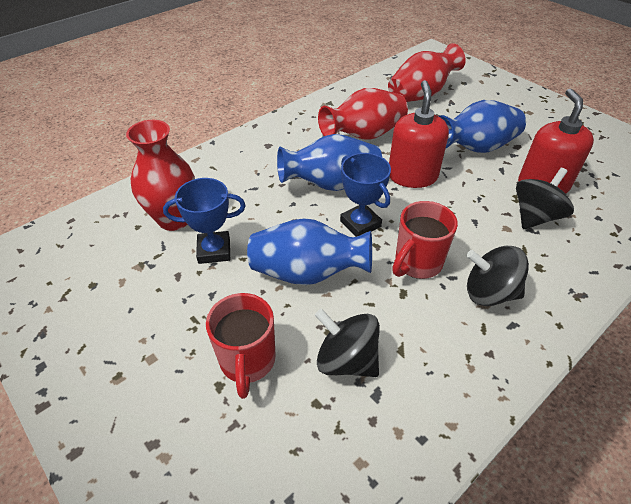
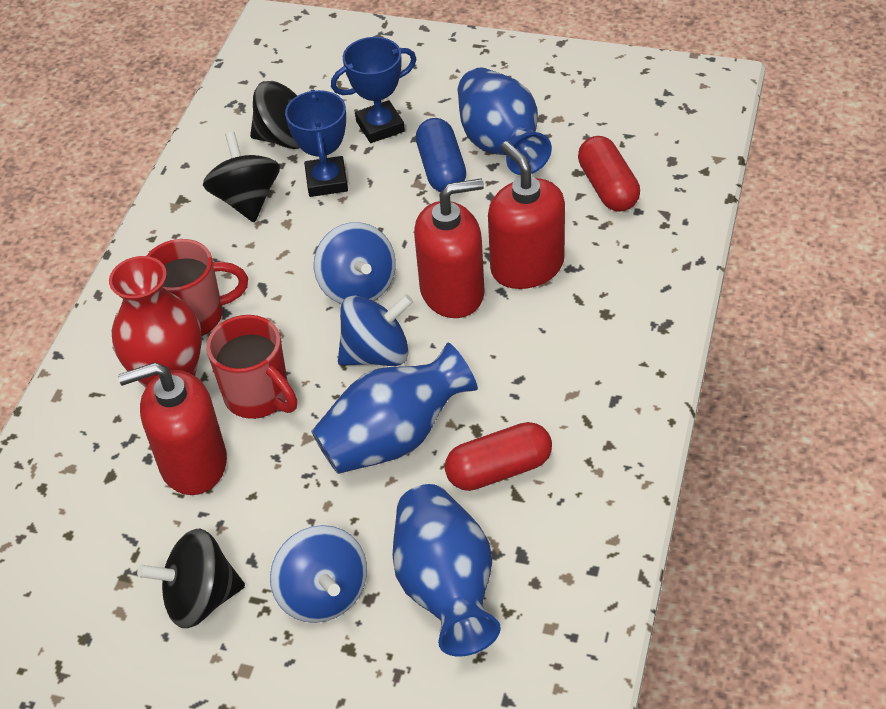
blue capsule: none = 0 -> [416,118,466,192] = 1
blue spinning top: none = 0 -> [270,525,367,623] [314,222,396,304] [338,294,413,366] = 3
red capsule: none = 0 -> [445,422,552,491] [578,136,640,212] = 2
red soap dispenser: [389,80,449,188] [518,89,594,194] = 2 -> [118,362,227,495] [414,179,485,318] [488,141,565,289] = 3
red vase: [126,120,195,231] [318,88,408,139] [388,43,466,102] = 3 -> [109,256,202,388] = 1

